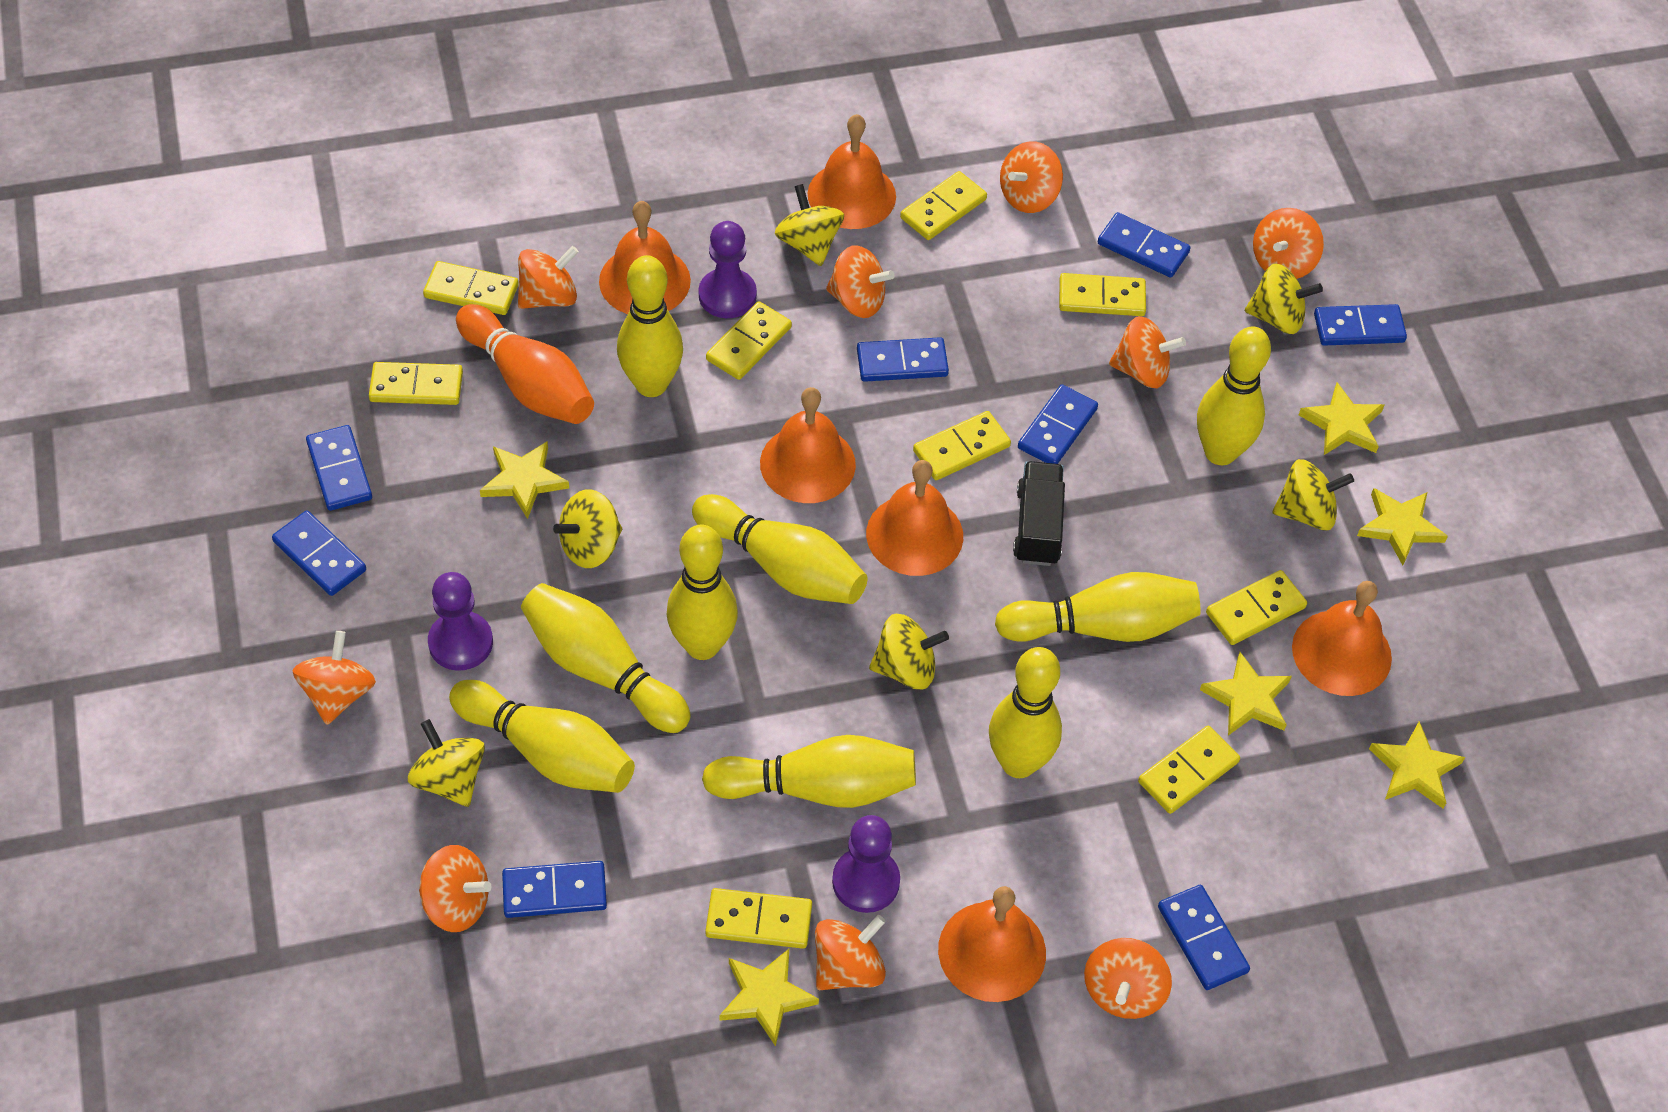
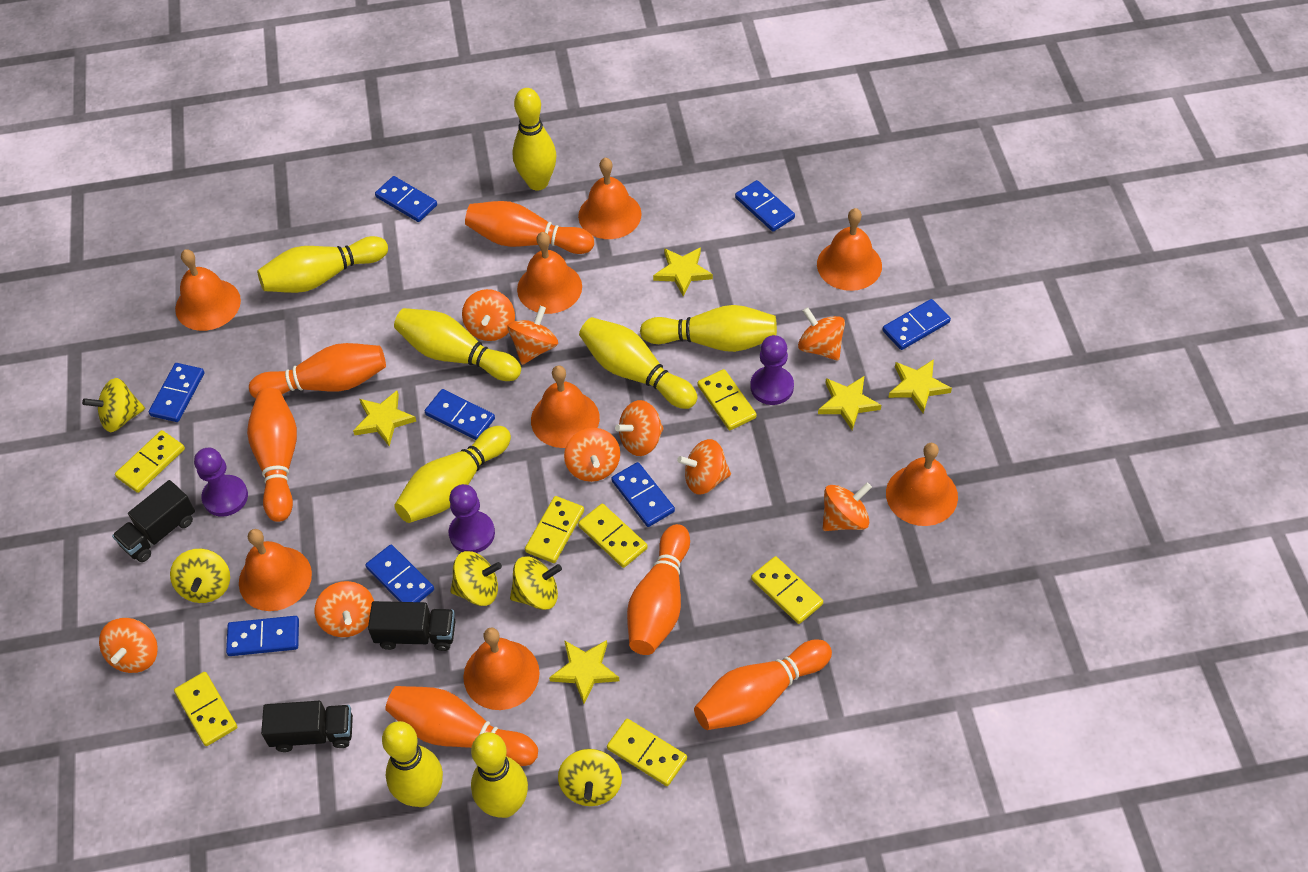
black truck: [1013,461,1065,566] = 1 -> [112,480,195,562] [261,701,353,752] [368,601,455,651] = 3
orange bell: [599,201,691,314] [760,387,856,503] [808,114,896,229] [866,460,963,576] [938,886,1046,1002] [1292,581,1392,696] = 6 -> [175,249,241,331] [239,529,312,611] [463,627,540,710] [517,232,582,314] [531,365,600,448] [578,158,642,239] [817,208,882,291] [886,443,958,526] = 8
orange bowling pin: [456,304,594,424] = 1 -> [247,388,297,522] [249,343,386,398] [385,686,538,766] [465,201,594,254] [627,524,690,655] [694,640,832,730] = 6
yellow bowling pin: [449,680,635,793] [521,583,690,733] [617,255,683,397] [667,524,738,660] [692,494,868,604] [702,735,916,808] [989,647,1062,778] [995,572,1201,642] [1197,327,1271,465] = 9 -> [257,236,388,293] [382,721,443,807] [394,308,521,381] [394,426,511,523] [471,732,528,818] [513,88,556,190] [579,317,698,409] [640,305,777,352] = 8
yellow domino: [369,362,463,405] [423,261,519,315] [705,888,812,949] [706,301,792,380] [900,171,987,240] [913,411,1011,480] [1059,273,1146,316] [1138,726,1240,814] [1206,570,1307,645] = 9 -> [115,430,185,493] [174,672,237,746] [525,496,584,563] [578,504,648,568] [607,719,687,786] [698,369,757,430] [751,556,823,624] = 7
yellow spinning top: [408,719,485,807] [553,489,622,568] [775,184,844,266] [869,614,949,690] [1245,263,1323,334] [1272,459,1354,531] = 6 -> [82,378,145,432] [170,549,230,603] [450,551,502,606] [510,556,562,610] [558,749,622,806] = 5
yellow star: [480,441,569,519] [719,949,819,1046] [1200,652,1292,736] [1299,382,1384,455] [1357,488,1448,565] [1369,721,1465,809] = 6 -> [353,391,416,446] [549,640,620,704] [653,247,713,297] [818,376,881,430] [888,359,952,414] = 5

